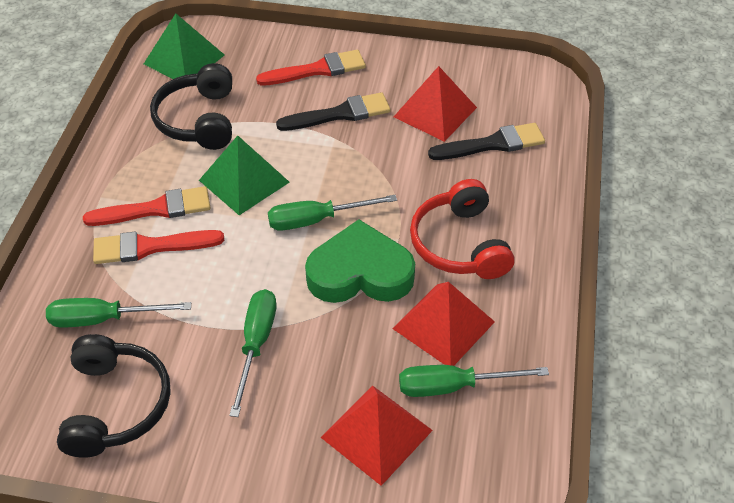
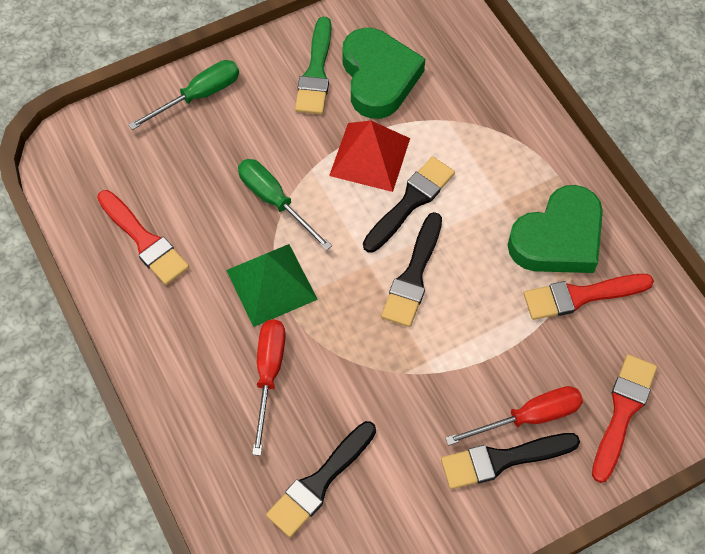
black brush: [276,92,390,131] [428,123,545,160] = 2 -> [266,421,376,537] [363,156,455,253] [381,212,442,327] [441,433,580,489] = 4
black headphones: [57,334,171,458] [150,63,232,150] = 2 -> none = 0
green brush: none = 0 -> [295,16,331,114] = 1
green heart: [305,219,415,303] = 1 -> [342,28,425,119] [508,185,603,273] = 2
green pyramid: [144,13,224,79] [199,136,290,215] = 2 -> [226,244,318,327] = 1
green screwdriver: [46,298,191,327] [229,289,277,417] [268,195,397,231] [399,365,549,397] = 4 -> [128,60,239,130] [238,159,332,251] = 2
red headphones: [410,179,515,279] = 1 -> none = 0
red pyramid: [321,386,433,486] [392,282,495,366] [394,66,477,142] = 3 -> [329,121,410,192] = 1
red screwdriver: none = 0 -> [252,319,286,456] [446,386,583,446] = 2

